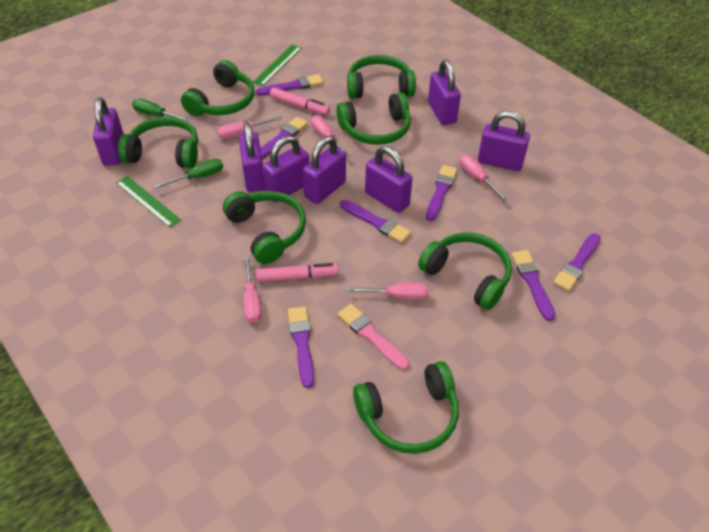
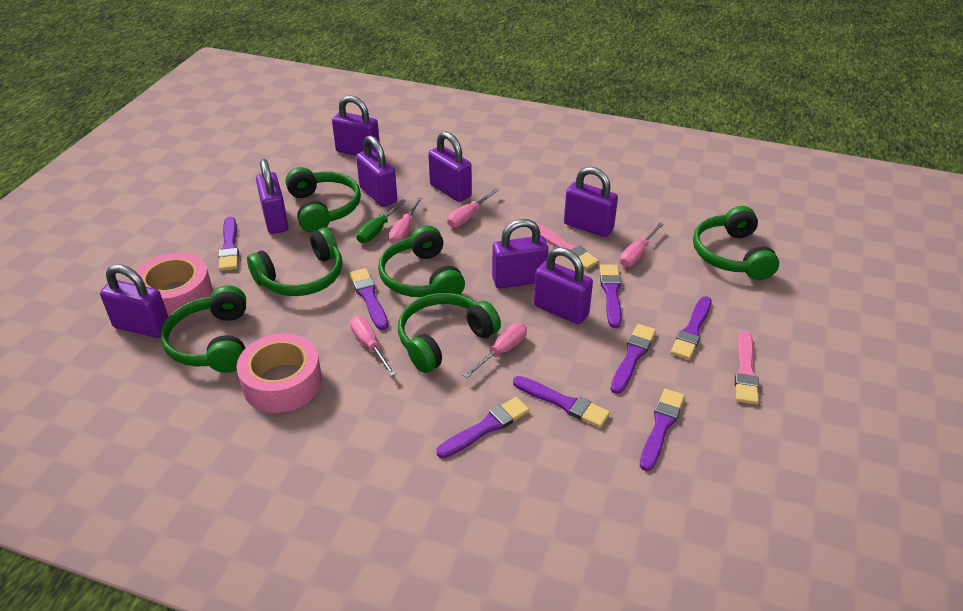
green headphones: [118,117,198,168] [181,60,255,116] [223,191,306,264] [336,93,411,145] [347,55,416,99] [353,361,459,454] [418,232,512,310] = 7 -> [160,285,246,373] [247,228,342,296] [285,167,361,233] [378,225,465,297] [398,293,501,373] [693,206,779,280] = 6
green ruler: [116,176,181,228] [253,45,302,86] = 2 -> none = 0
green screwdriver: [132,99,191,122] [153,159,223,189] = 2 -> [356,199,407,243] = 1
pink brush: [338,304,409,370] = 1 -> [537,224,599,270] [735,331,759,404] = 2
pink marker: [256,263,339,282] [270,88,330,115] = 2 -> none = 0
pink tape: none = 0 -> [132,252,213,317] [236,333,322,413] = 2
purple brush: [256,74,323,96] [260,117,308,159] [288,306,314,388] [340,200,411,243] [426,165,457,221] [512,250,555,321] [553,233,601,291] = 7 -> [218,217,239,271] [349,268,388,330] [436,397,529,458] [513,376,610,428] [600,264,622,328] [611,324,656,394] [640,389,685,471] [671,296,711,360] = 8
purple padlock: [93,98,124,166] [239,122,265,192] [262,136,310,202] [303,136,346,204] [365,146,412,213] [428,60,461,125] [478,111,530,171] = 7 -> [100,264,168,338] [256,159,288,234] [332,96,380,156] [356,135,397,207] [428,131,472,202] [492,219,549,289] [534,247,593,324] [564,167,618,237] = 8

